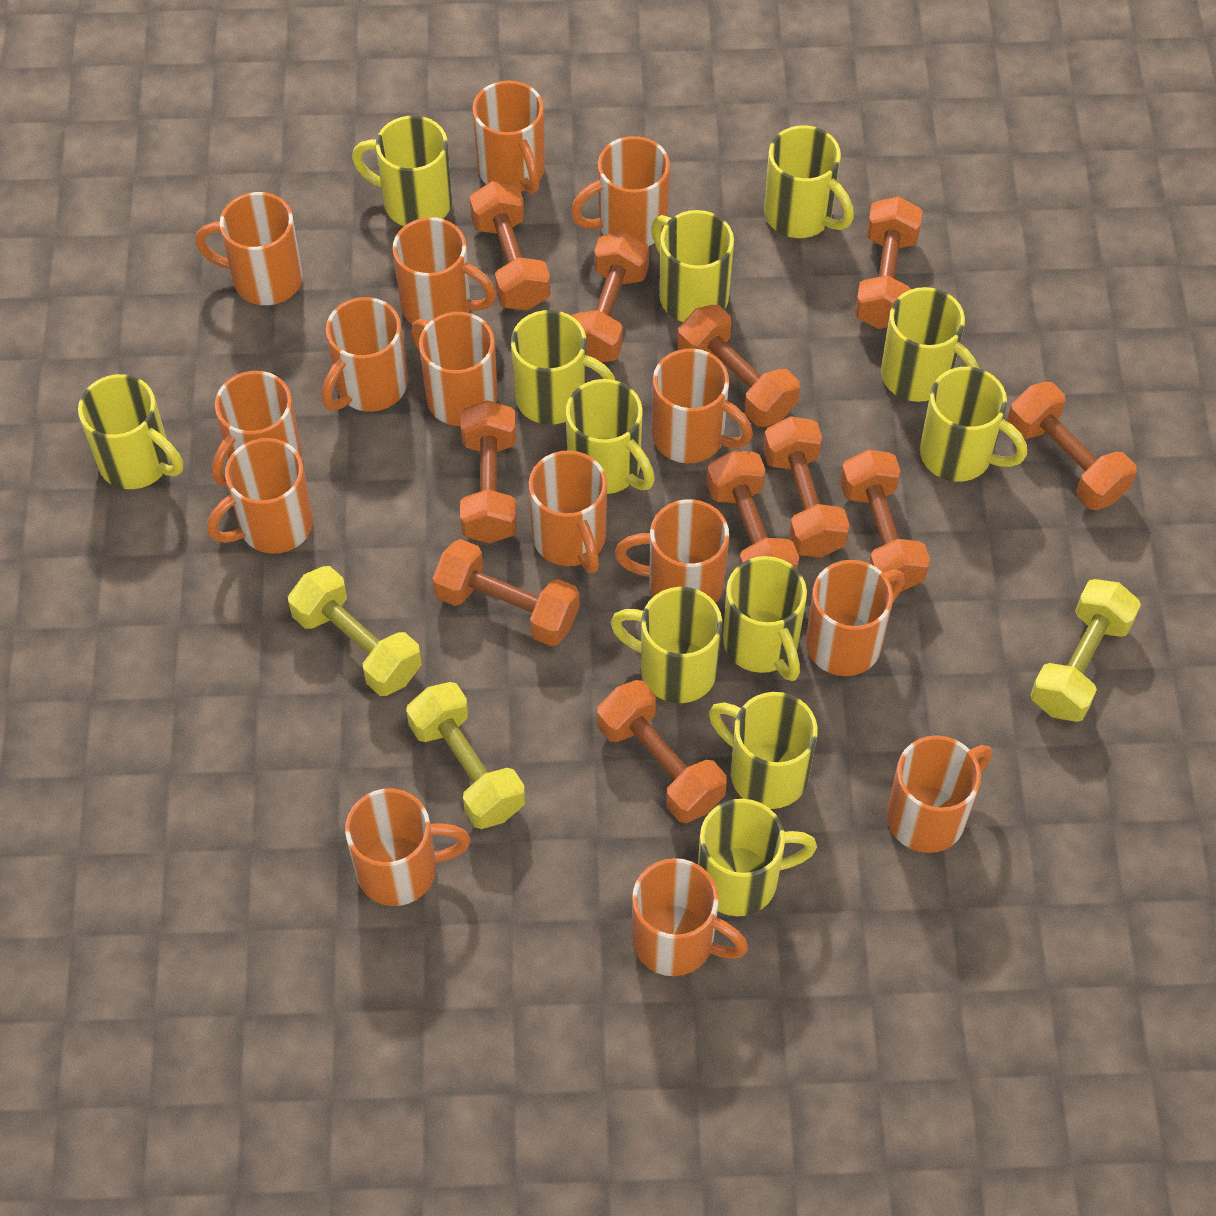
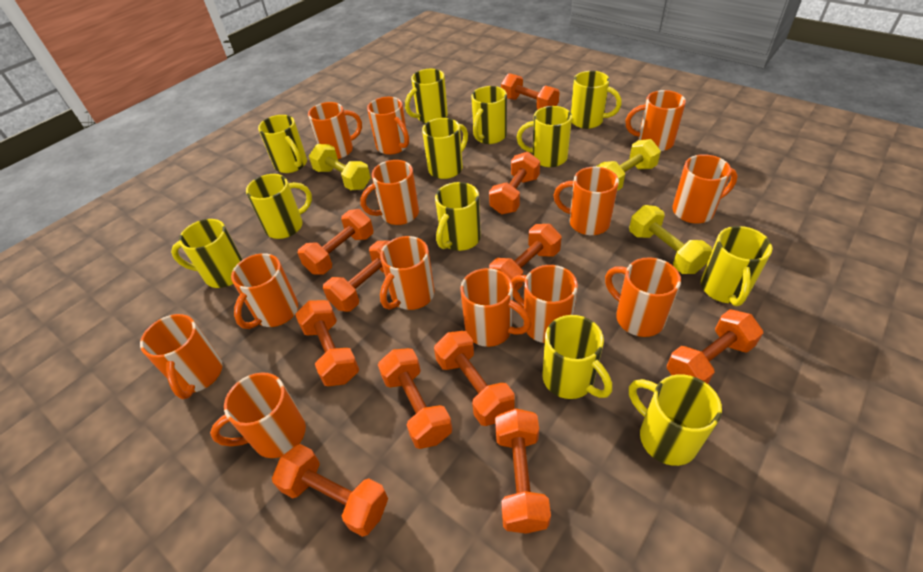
orange mug: [195,192,303,305] [207,438,313,554] [212,371,302,486] [322,297,408,412] [345,789,470,906] [392,217,496,324] [411,312,498,426] [472,80,545,194] [529,450,607,573] [570,136,670,246] [615,499,729,603] [632,858,748,976] [652,348,753,463] [806,560,905,676] [887,735,992,853] = 15 -> [140,314,222,399] [210,372,306,458] [231,253,298,329] [308,102,362,159] [360,160,419,225] [367,97,409,155] [380,236,434,310] [460,268,531,347] [511,265,578,343] [554,167,619,235] [605,257,681,337] [625,90,686,151] [672,154,738,224] = 13

